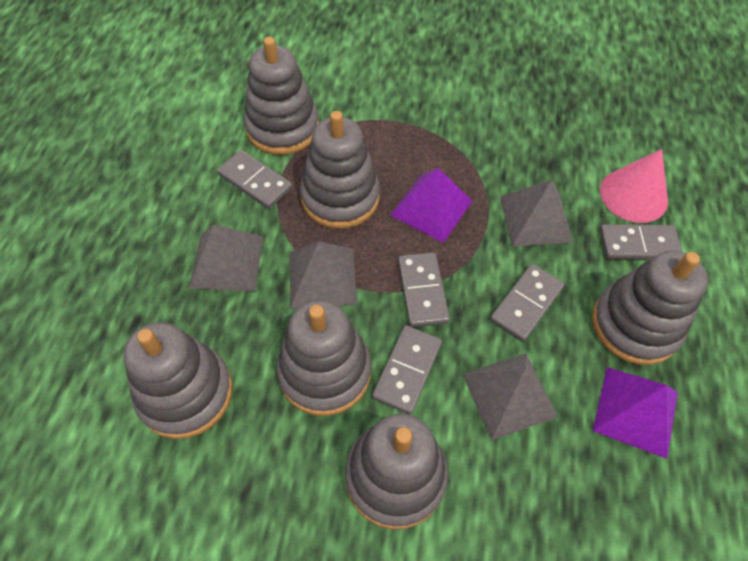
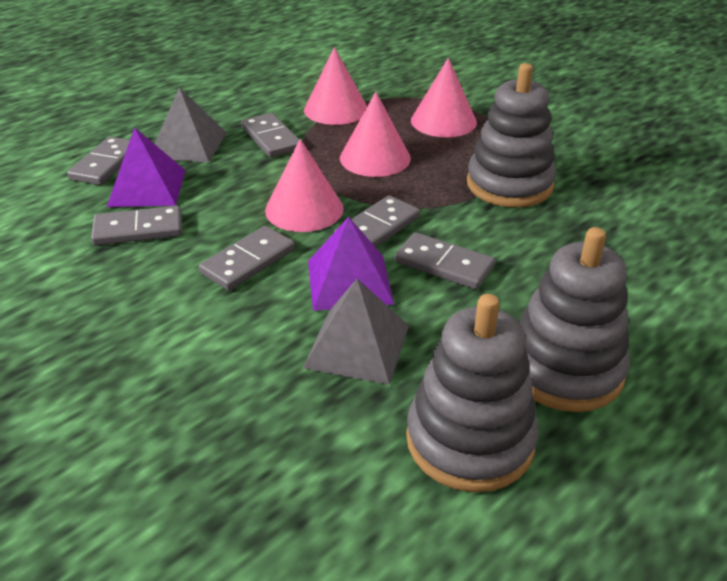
grey domino: [217,150,292,209] [372,325,442,414] [398,253,450,328] [490,264,564,342] [600,224,683,259] = 5 -> [67,137,130,185] [91,206,182,246] [199,226,295,291] [241,113,300,157] [334,195,420,247] [395,232,495,289] = 6
grey pyramid: [189,225,263,291] [290,241,357,309] [463,353,558,440] [500,180,573,247] = 4 -> [155,87,227,163] [303,279,409,385] = 2
grey stacking toy: [123,322,232,439] [244,37,319,155] [276,300,371,416] [300,111,380,229] [345,413,448,529] [592,250,708,365] = 6 -> [406,294,538,492] [467,63,556,208] [519,227,630,412] = 3
pink cone: [600,149,668,223] = 1 -> [265,139,344,232] [304,47,367,125] [340,92,411,177] [411,58,477,137] = 4

